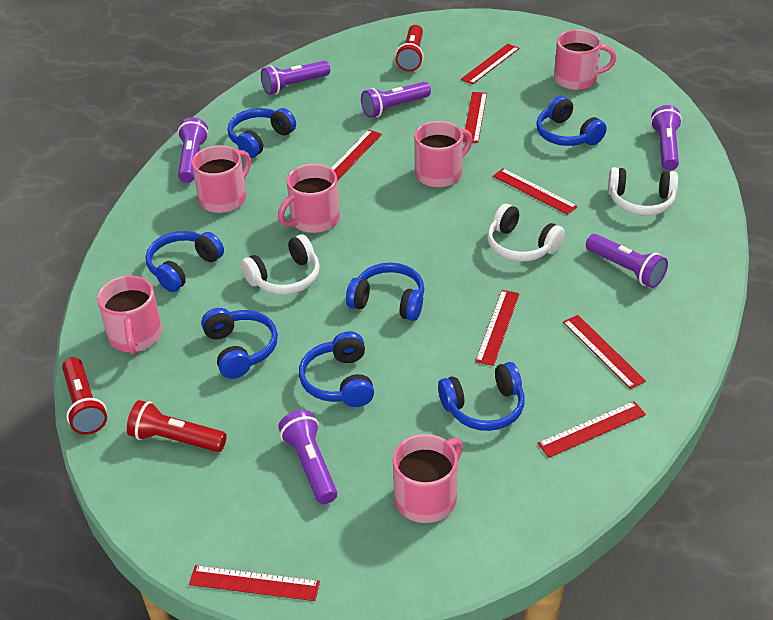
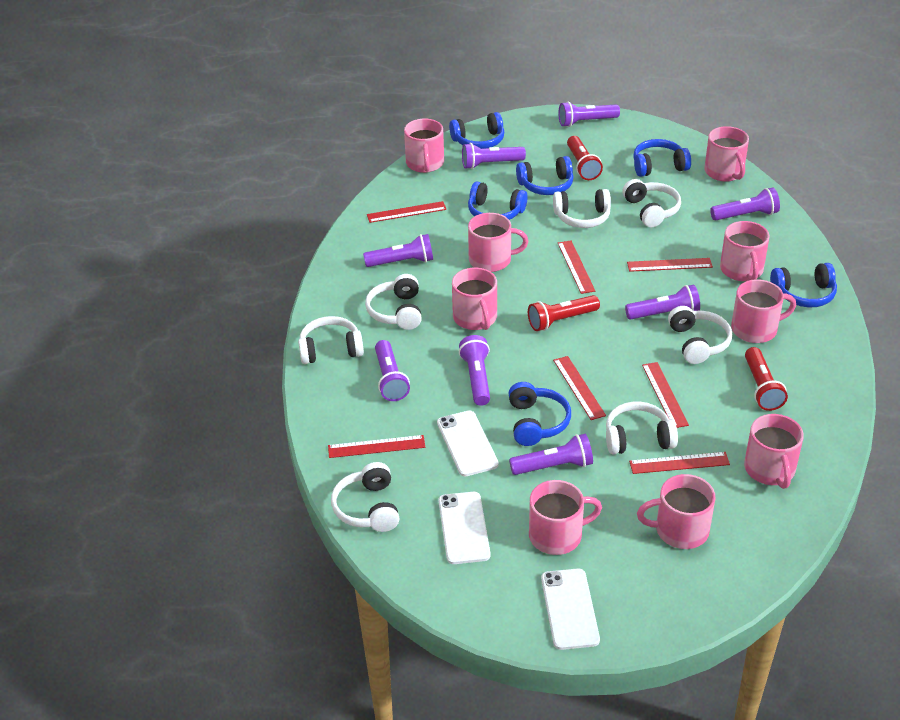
blue headphones: [146,231,224,292] [201,308,278,379] [228,108,296,158] [299,331,374,407] [346,263,424,321] [438,362,525,431] [536,96,607,146] = 7 -> [449,112,504,149] [468,181,528,220] [508,382,571,446] [516,156,574,195] [633,139,691,177] [770,263,837,307] = 6
pink mug: [97,275,162,355] [192,145,251,213] [278,164,340,233] [393,434,463,523] [414,121,473,188] [554,30,616,90] = 6 -> [404,119,444,173] [452,268,497,330] [468,213,529,272] [529,480,602,555] [637,474,715,549] [704,126,749,181] [720,221,769,281] [731,279,796,343] [744,414,804,489] = 9
purple flashlight: [178,117,209,183] [261,61,330,95] [278,410,337,504] [361,82,431,118] [586,234,668,288] [650,105,682,171] = 6 -> [363,234,433,267] [375,340,410,401] [459,335,490,406] [462,143,526,169] [509,434,593,475] [558,102,620,127] [625,285,700,320] [710,187,780,221] = 8
red ruler: [189,565,320,601] [331,130,382,181] [461,44,519,84] [463,92,487,143] [475,290,520,366] [493,168,578,215] [537,401,646,458] [563,315,646,389] = 8 -> [328,435,425,458] [367,201,447,223] [553,356,606,420] [558,240,595,294] [627,258,713,272] [629,452,730,474] [642,362,689,428] = 7
white headphones: [241,234,320,295] [487,204,565,262] [608,167,678,216] = 3 -> [298,316,364,364] [331,462,399,532] [365,274,422,330] [553,189,611,228] [606,402,678,455] [622,179,681,227] [668,306,732,364] = 7
white phone: none = 0 -> [437,410,499,476] [438,492,491,564] [541,568,600,650] = 3

